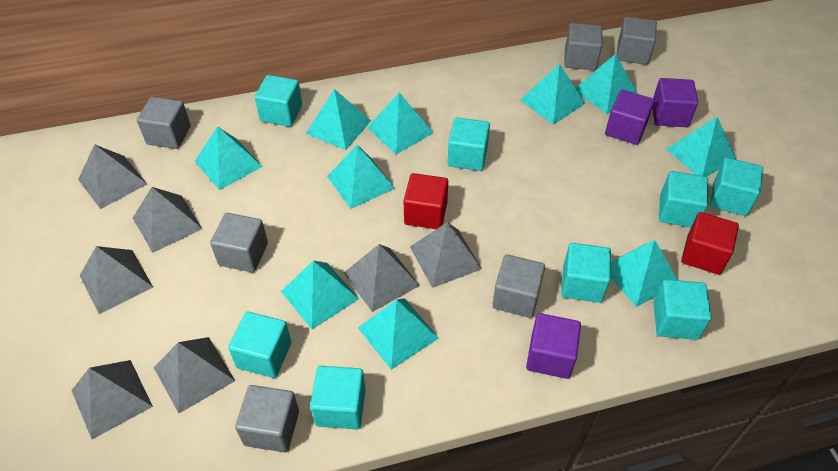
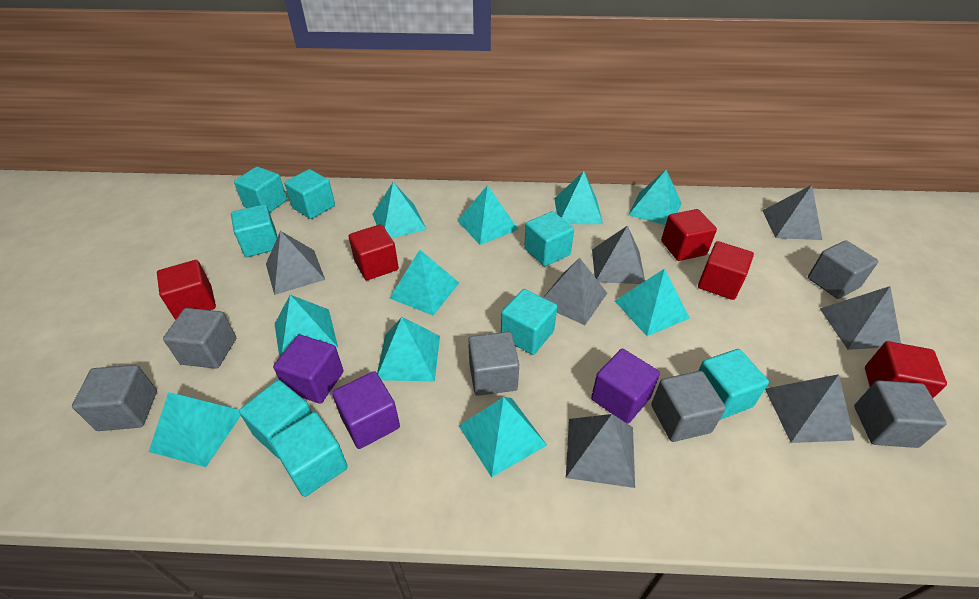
red cube: [404,173,448,229] [681,212,739,275] = 2 -> [157,260,216,320] [349,224,399,280] [661,209,717,261] [698,241,754,300] [865,341,947,398] = 5

